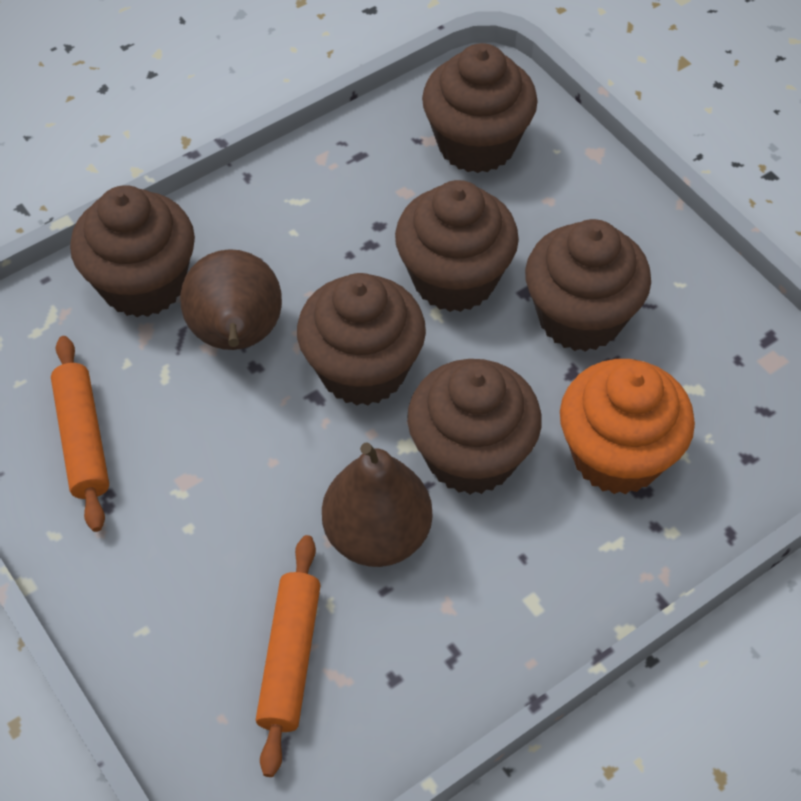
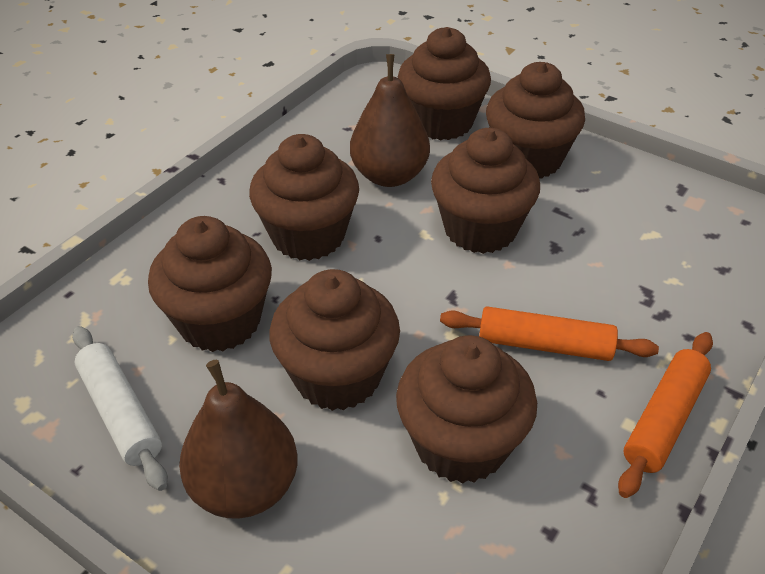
brown cupcake: [70,185,195,317] [297,273,426,406] [395,180,519,312] [407,359,542,494] [422,43,538,173] [525,219,651,352] = 6 -> [148,216,272,352] [249,134,359,261] [270,269,400,411] [396,335,537,484] [398,27,491,140] [431,128,540,254] [486,62,585,179] = 7
orange cupcake: [560,359,695,494] = 1 -> none = 0
white rolling pin: none = 0 -> [72,326,168,491] = 1

